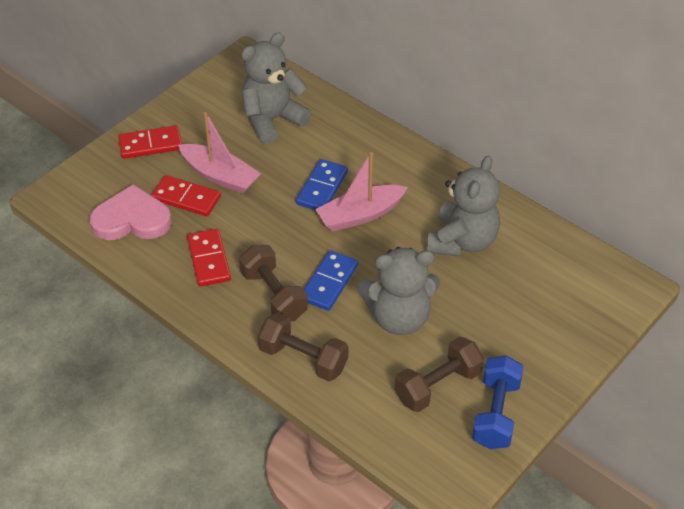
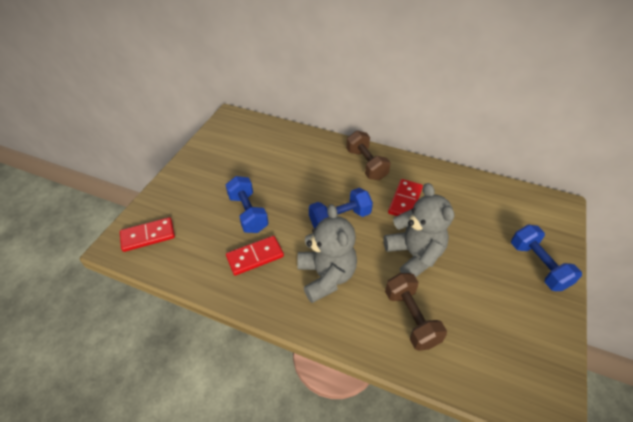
blue domino: [296,159,348,210] [304,250,358,311] = 2 -> none = 0
blue dumbbell: [472,355,524,449] = 1 -> [226,176,269,233] [309,188,373,228] [511,225,582,291] = 3
brown dumbbell: [239,245,308,321] [258,313,348,381] [395,337,484,412] = 3 -> [346,131,391,180] [385,273,447,351] = 2
grey teddy bear: [241,32,311,144] [357,247,440,335] [427,156,500,257] = 3 -> [298,204,357,303] [384,183,454,277] = 2
pink boat: [178,112,261,194] [315,152,408,231] = 2 -> none = 0
pink heart: [89,184,172,240] = 1 -> none = 0

